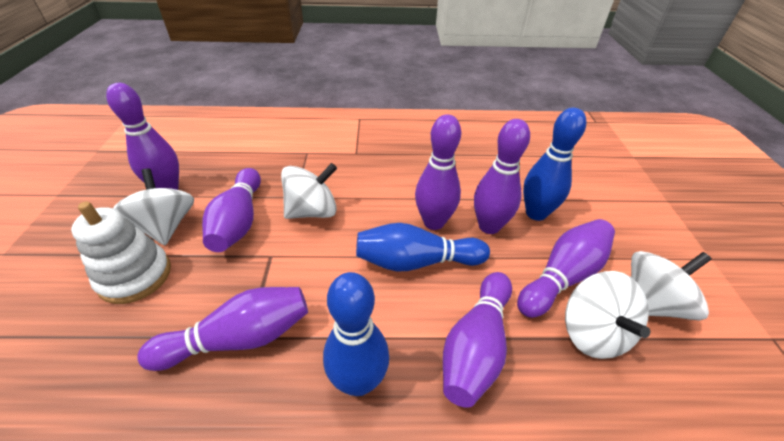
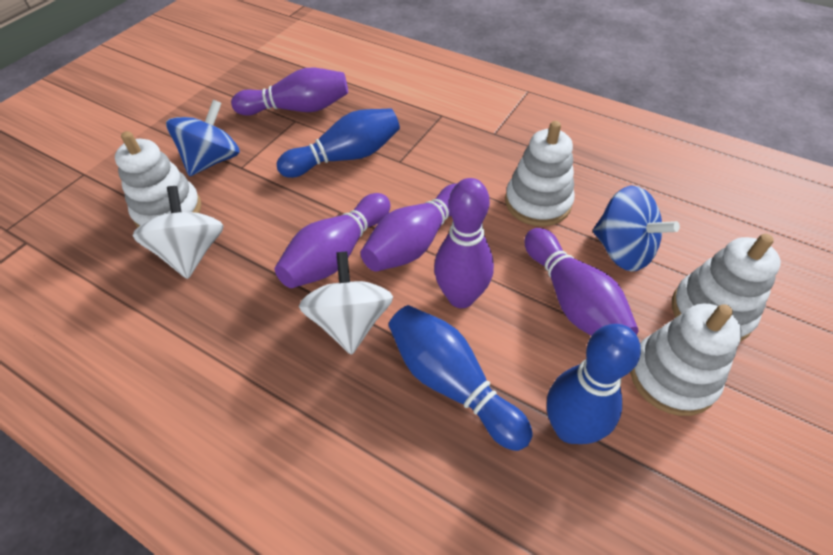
blue spinning top: none = 0 -> [166,99,240,176] [593,186,680,272] = 2
purple bowling pin: [106,83,179,190] [137,287,308,371] [202,168,261,252] [415,114,461,230] [443,272,512,408] [474,119,530,234] [517,219,615,318] = 7 -> [231,68,348,116] [275,193,390,288] [361,183,456,272] [434,178,494,308] [525,228,639,336] = 5
white spinning top: [113,168,194,245] [281,163,337,219] [565,271,650,359] [631,251,712,320] = 4 -> [132,186,224,279] [299,251,393,355] = 2
white stacking toy: [71,202,171,304] = 1 -> [115,131,201,228] [505,121,575,226] [630,304,742,416] [672,234,781,342] = 4

